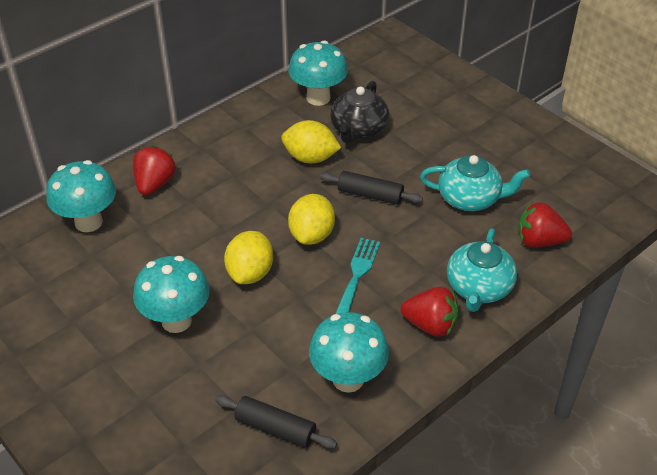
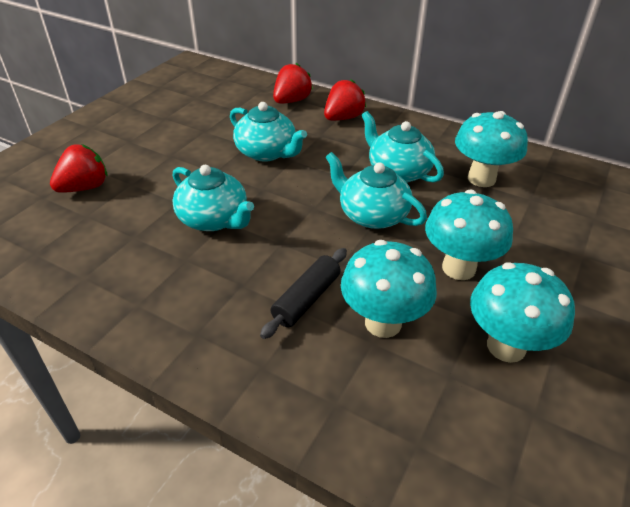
black rolling pin: [215,395,337,449] [320,171,423,205] = 2 -> [260,248,347,339] = 1
black teapot: [330,81,389,144] = 1 -> none = 0
turquoise fork: [335,238,380,314] = 1 -> none = 0
turquoise teapot: [420,155,530,211] [447,228,517,312] = 2 -> [172,165,254,231] [230,102,307,162] [325,152,427,229] [362,111,444,183] = 4
yellow lemon: [224,231,273,284] [281,120,341,163] [288,194,335,245] = 3 -> none = 0

